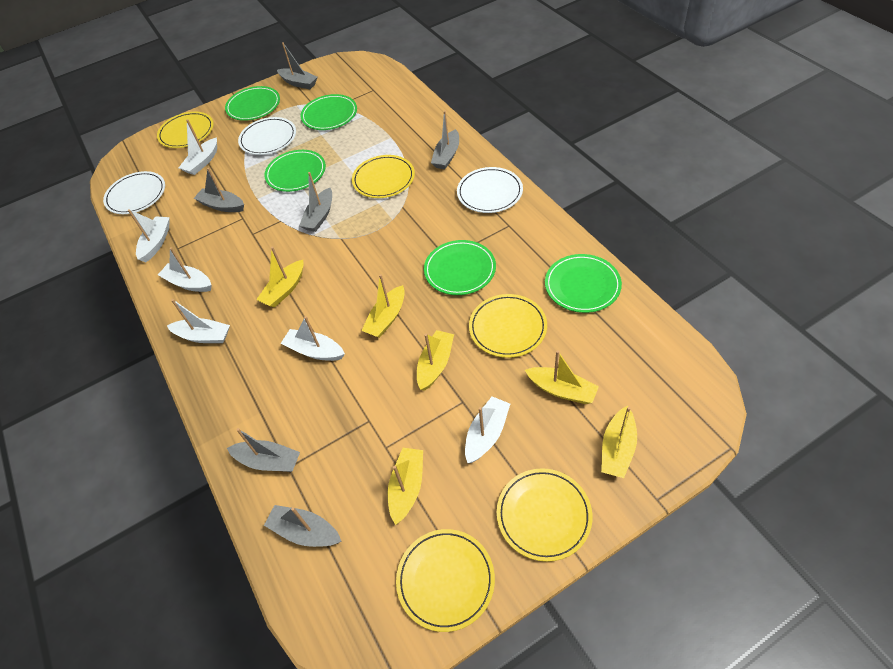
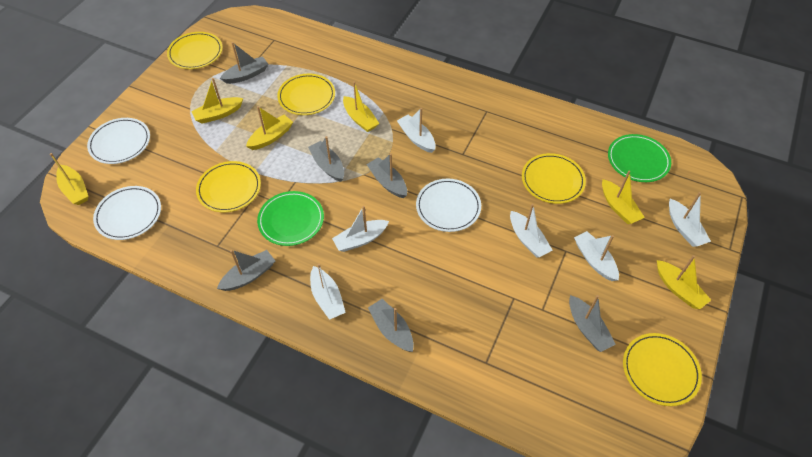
green plate: [225,86,280,121] [264,150,326,192] [301,94,357,130] [424,240,496,295] [545,254,622,313] = 5 -> [257,191,324,246] [608,134,671,182] = 2

